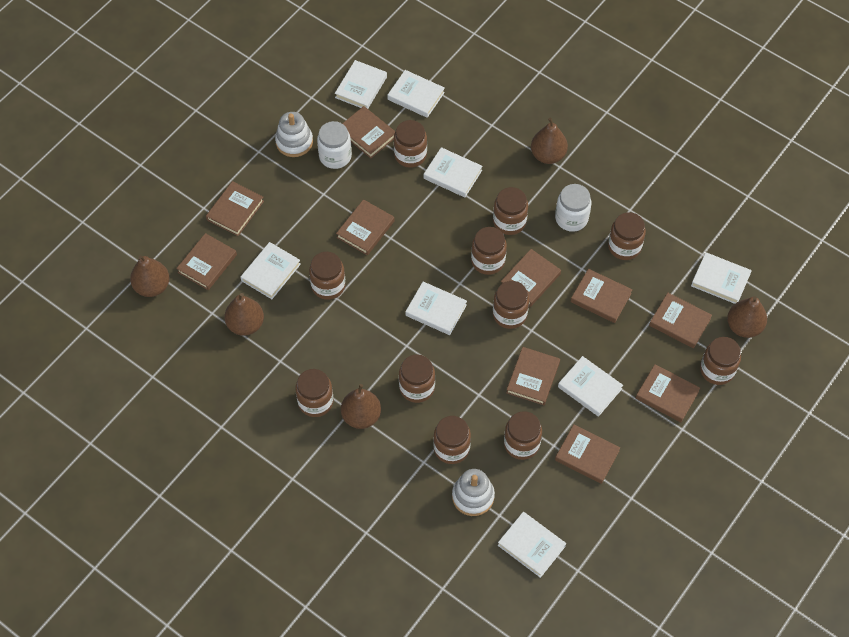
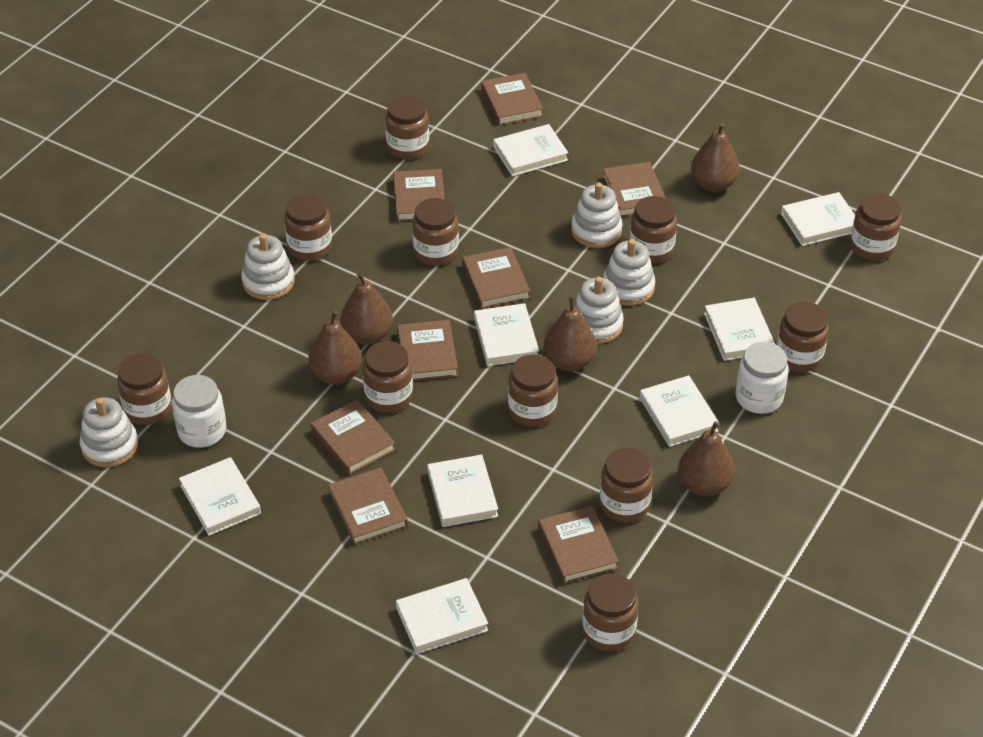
brown book: [176,233,237,290] [206,181,264,236] [336,199,394,255] [342,106,396,158] [501,249,561,307] [506,347,560,405] [555,424,620,484] [571,269,633,323] [636,364,700,422] [649,293,712,348] = 10 -> [311,400,395,475] [328,467,408,545] [393,169,445,222] [397,320,458,381] [462,247,530,309] [481,73,543,125] [538,506,619,584] [603,162,665,217] = 8
white stacking toy: [275,112,313,157] [452,469,495,516] = 2 -> [79,397,138,467] [241,233,295,300] [571,183,622,248] [573,277,624,344] [603,239,655,306] = 5

